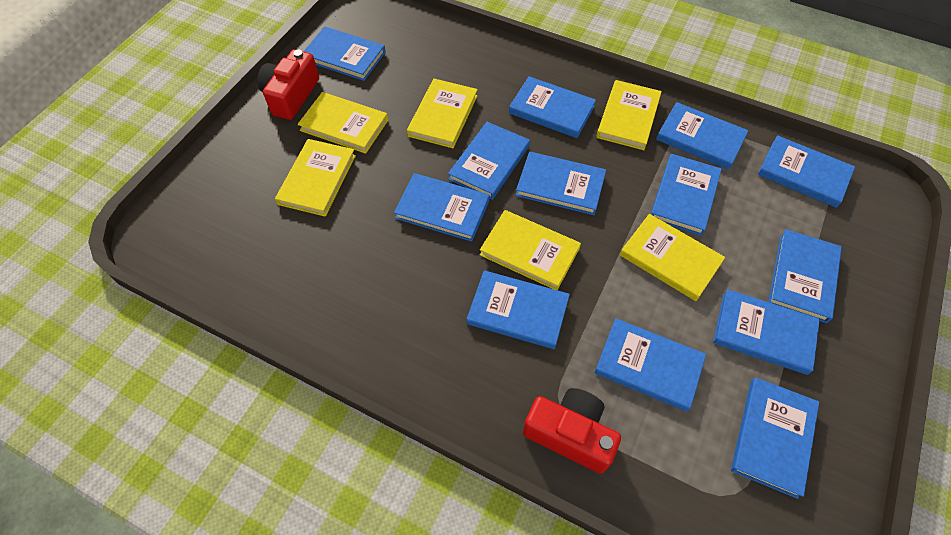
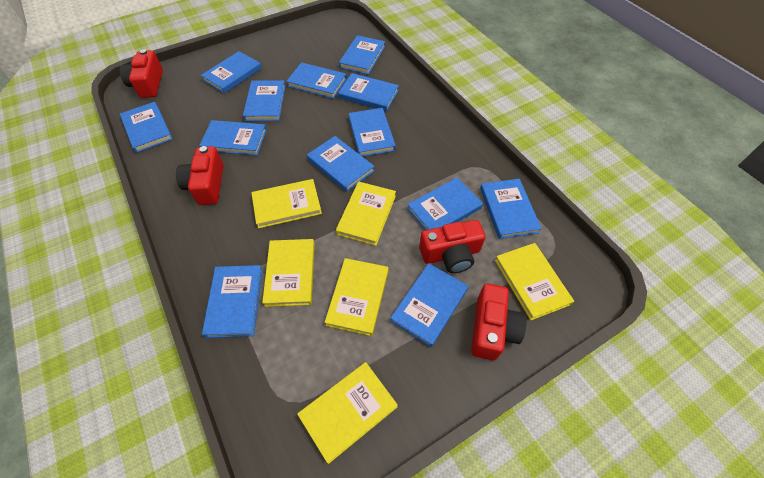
red camera: [257,49,319,120] [523,388,621,473] = 2 -> [120,49,163,98] [176,146,224,205] [419,220,486,273] [471,283,526,361] = 4

